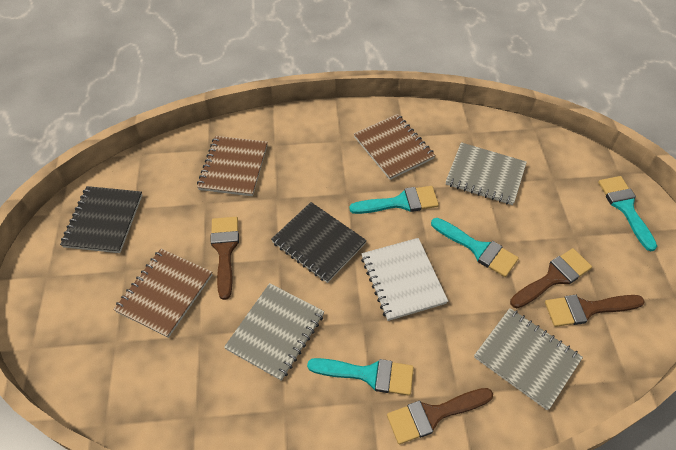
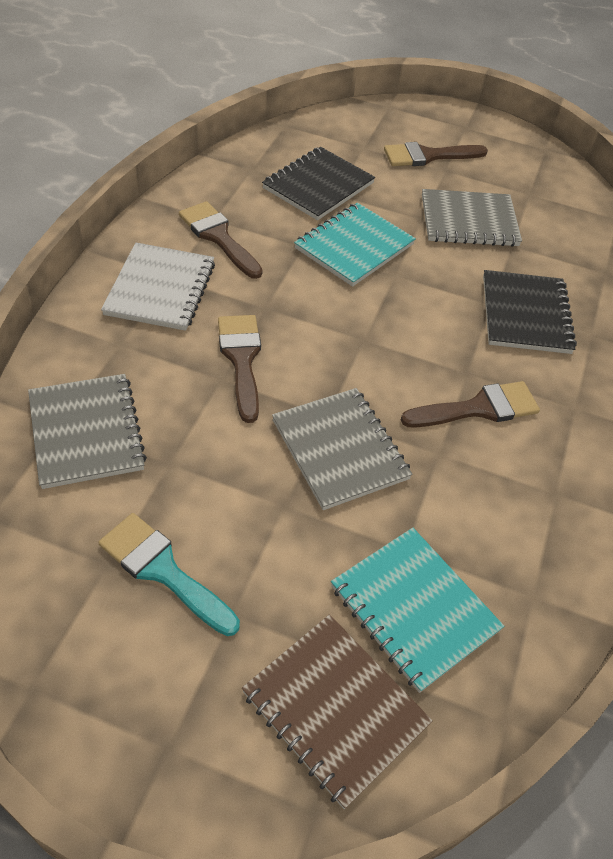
brown notebook: [113,249,212,338] [197,136,268,196] [354,114,436,180] = 3 -> [242,615,433,809] = 1
turquoise brush: [307,358,414,396] [349,186,439,214] [431,218,519,277] [598,176,657,251] = 4 -> [99,513,240,636] = 1
turquoise notebook: none = 0 -> [294,203,416,287] [331,528,504,693] = 2

